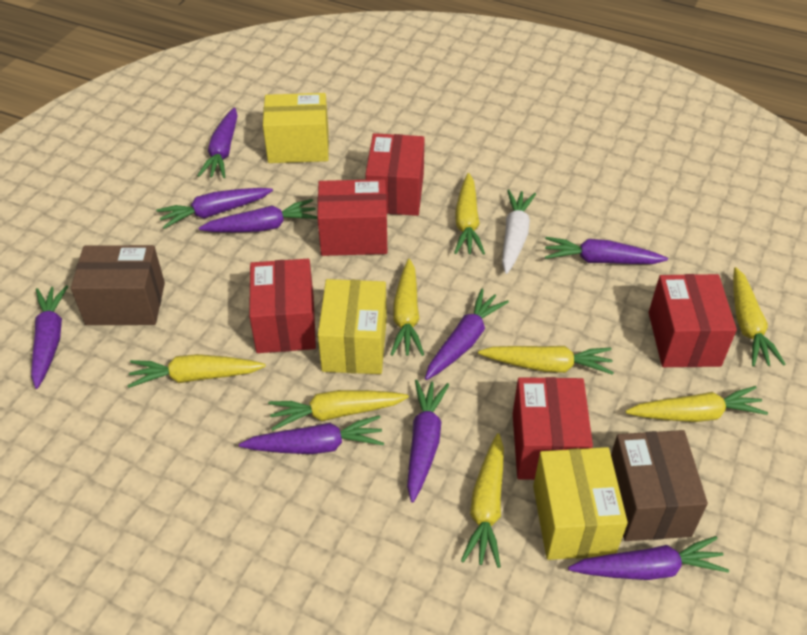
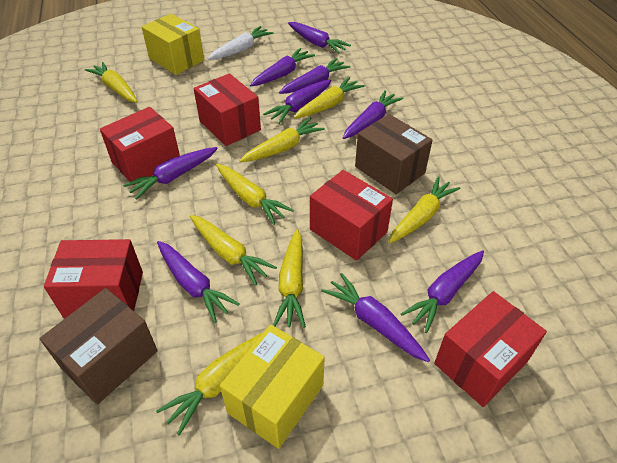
yellow box: [263,93,329,163] [318,279,387,374] [533,447,628,560] = 3 -> [142,14,204,75] [220,324,325,449] = 2

